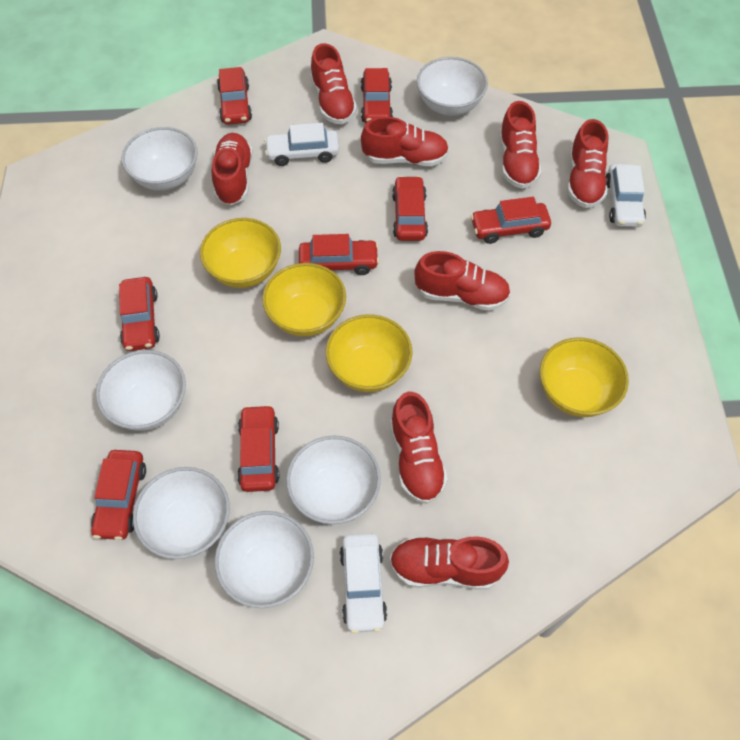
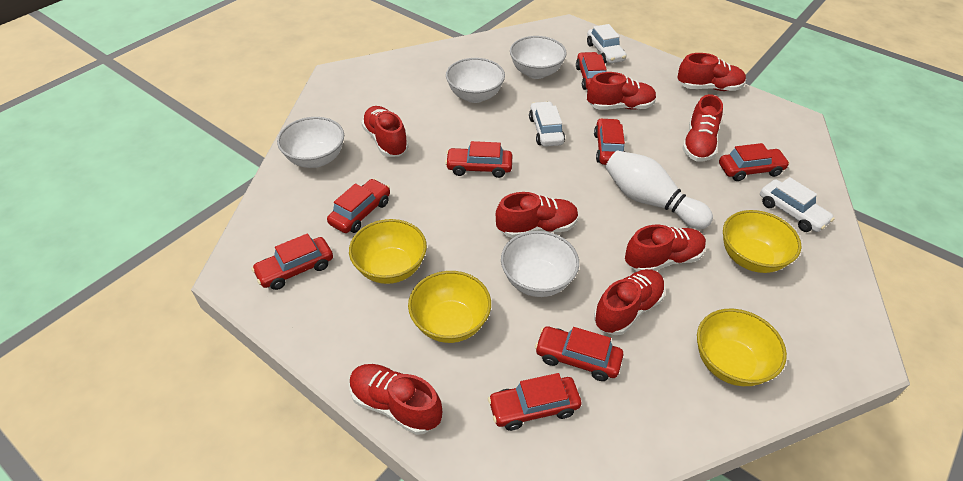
white bowl: [96,350,186,431] [122,127,198,191] [133,467,230,559] [215,511,314,608] [286,435,381,524] [417,57,488,116] = 6 -> [277,117,344,168] [446,58,505,103] [501,231,579,297] [510,36,567,79] = 4
white bowling pin: none = 0 -> [605,150,713,229] = 1

